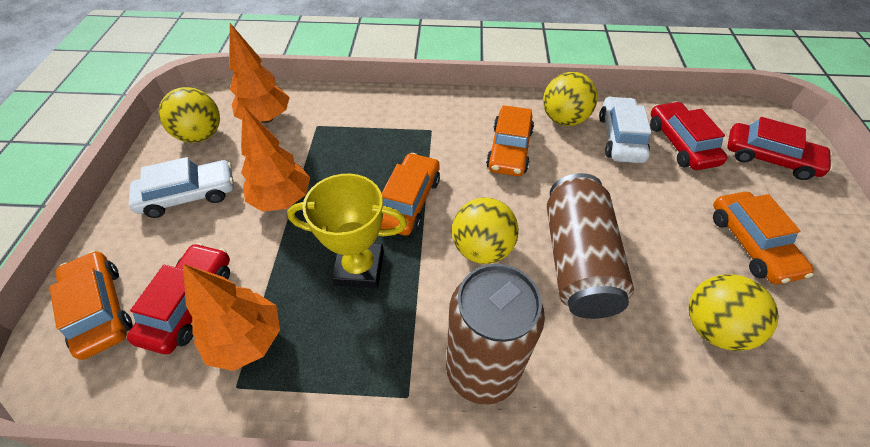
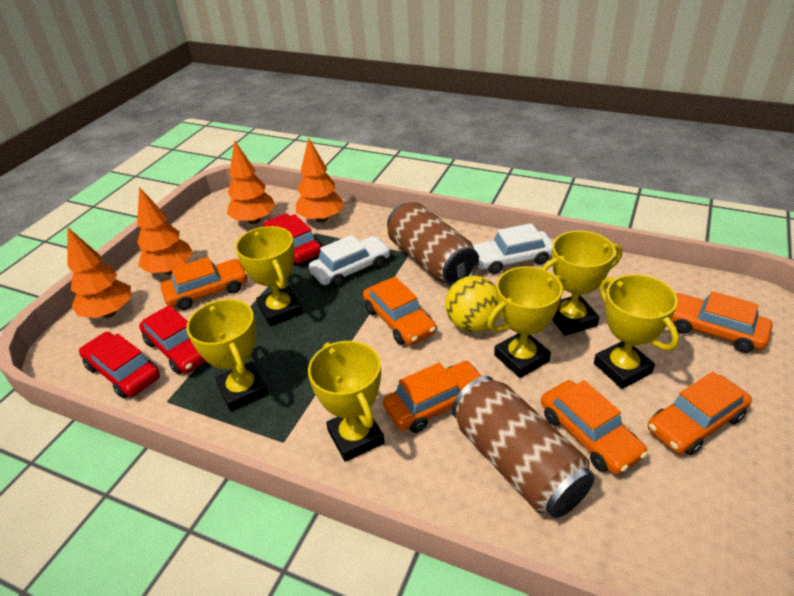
orange car: [50,251,133,360] [380,153,440,236] [486,105,534,176] [713,192,814,285] = 4 -> [161,257,248,310] [363,277,436,345] [383,361,481,433] [541,380,648,475] [648,372,752,455] [671,291,773,353] = 6
orange tree: [183,264,280,371] [229,23,290,123] [241,106,310,212] = 3 -> [68,228,131,318] [137,187,193,275] [227,140,276,224] [296,137,344,223] = 4
yellow ball: [159,87,220,143] [452,197,519,264] [543,72,598,126] [689,274,779,351] = 4 -> [445,276,500,332] = 1
yellow trophy: [287,174,407,288] = 1 -> [186,299,269,411] [235,226,303,326] [308,341,385,462] [487,266,565,378] [542,231,622,336] [594,274,679,389] = 6

